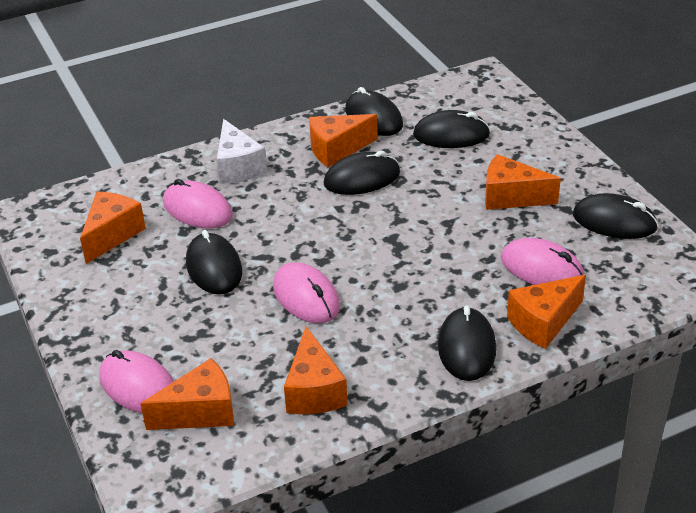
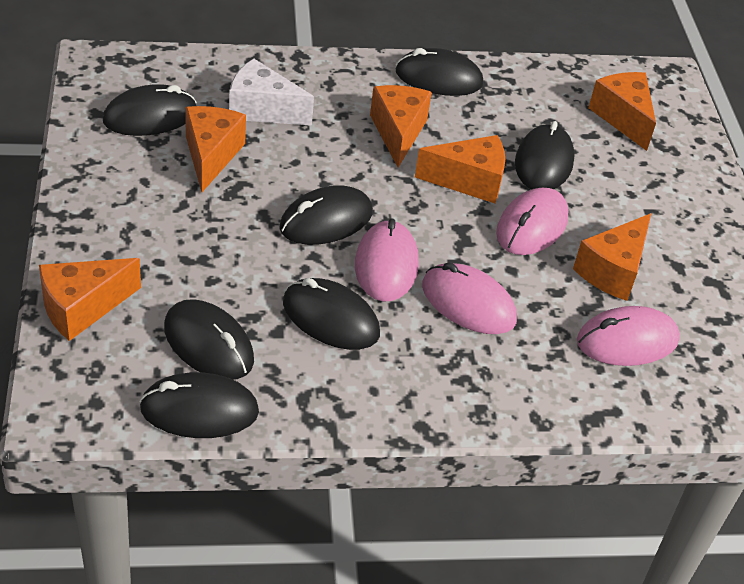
black mouse: [186,230,242,295] [323,151,400,195] [345,87,403,136] [413,110,490,148] [438,305,496,381] [573,193,659,239] = 6 -> [103,84,197,136] [139,372,259,438] [164,299,254,380] [279,185,373,245] [283,278,380,350] [396,48,483,96] [515,121,575,189] = 7

